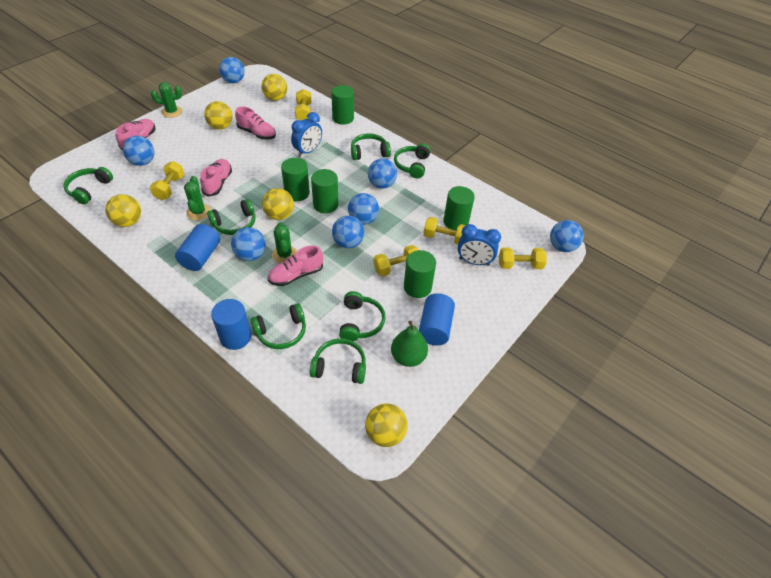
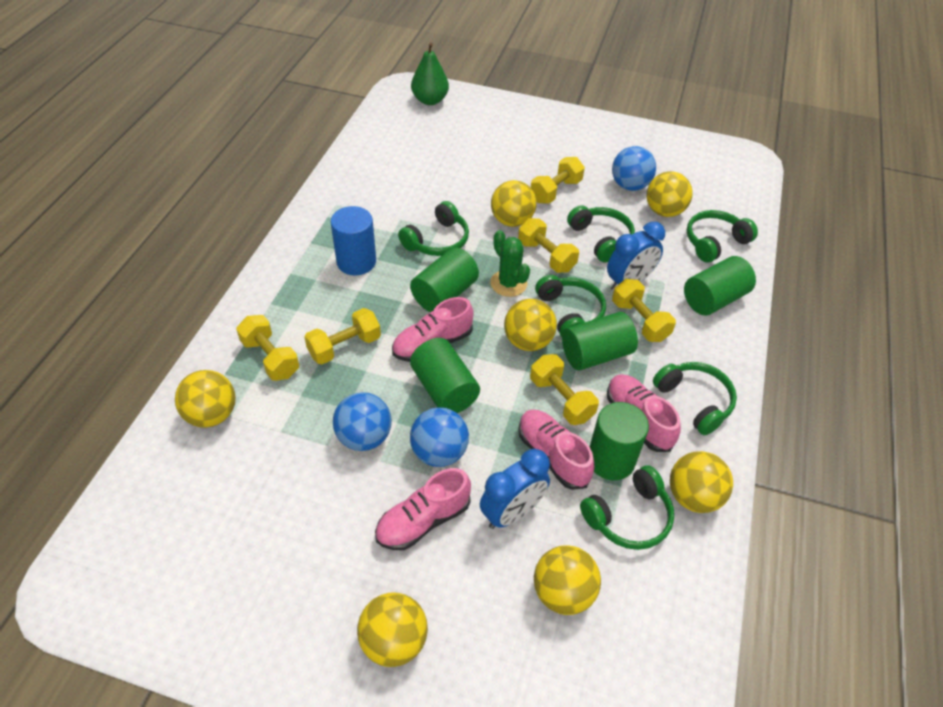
blue ball: [123,136,155,166] [219,57,245,83] [231,227,266,261] [332,216,365,248] [348,193,379,225] [368,158,397,189] [550,220,584,252] = 7 -> [333,392,392,451] [410,407,469,467] [612,146,656,191] = 3
blue cylinder: [175,224,220,271] [211,299,251,350] [419,293,455,345] = 3 -> [331,206,376,275] = 1
green cactus: [151,82,182,118] [184,176,211,220] [272,222,297,264] = 3 -> [490,230,530,297] = 1
green headphones: [63,167,113,204] [207,199,255,235] [251,303,306,349] [310,338,366,384] [339,291,386,341] [351,133,391,160] [394,144,431,178] = 7 -> [398,201,469,256] [535,275,606,337] [567,205,635,262] [580,465,674,550] [653,362,737,435] [687,210,758,262] = 6
yellow ball: [105,194,141,227] [204,101,232,130] [261,74,287,101] [262,188,294,220] [365,403,408,447] = 5 -> [175,370,236,428] [357,592,428,667] [491,180,537,227] [504,299,557,351] [534,545,601,615] [646,171,693,217] [670,451,733,513] = 7
yellow dumbbell: [150,161,184,200] [295,89,311,121] [373,245,419,276] [423,217,465,244] [499,247,547,269] = 5 -> [236,315,299,381] [304,308,381,364] [518,218,579,273] [530,354,599,425] [531,157,585,204] [612,279,676,342] = 6

